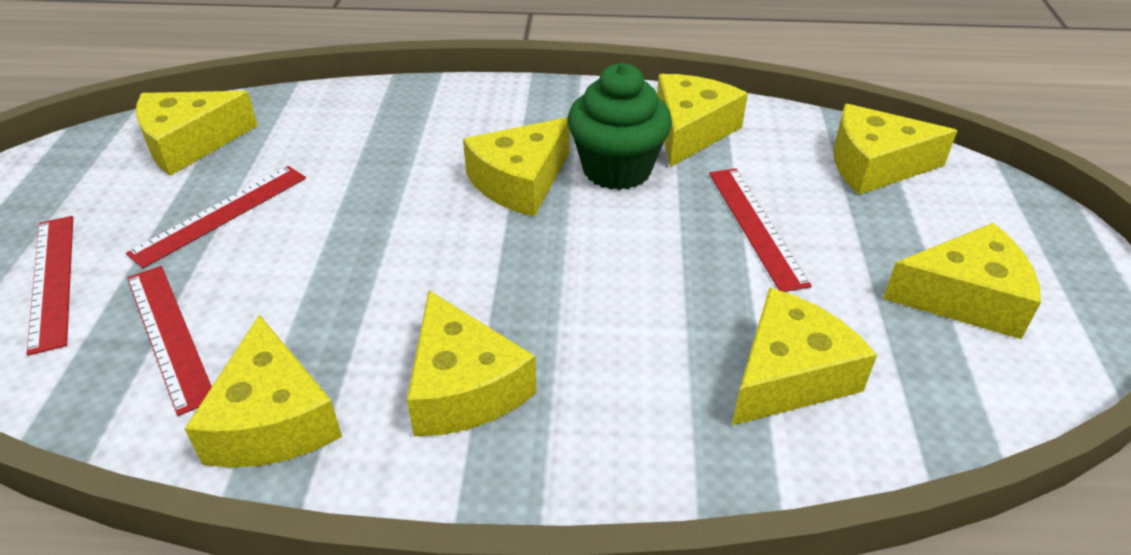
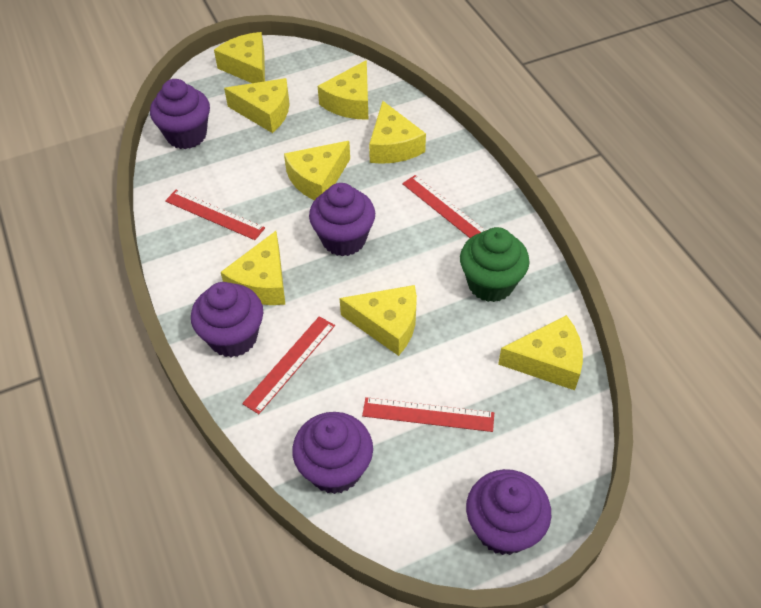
purple cupcake: none = 0 -> [150,79,210,149] [191,282,263,357] [292,412,373,494] [309,183,375,256] [466,469,551,555] = 5

